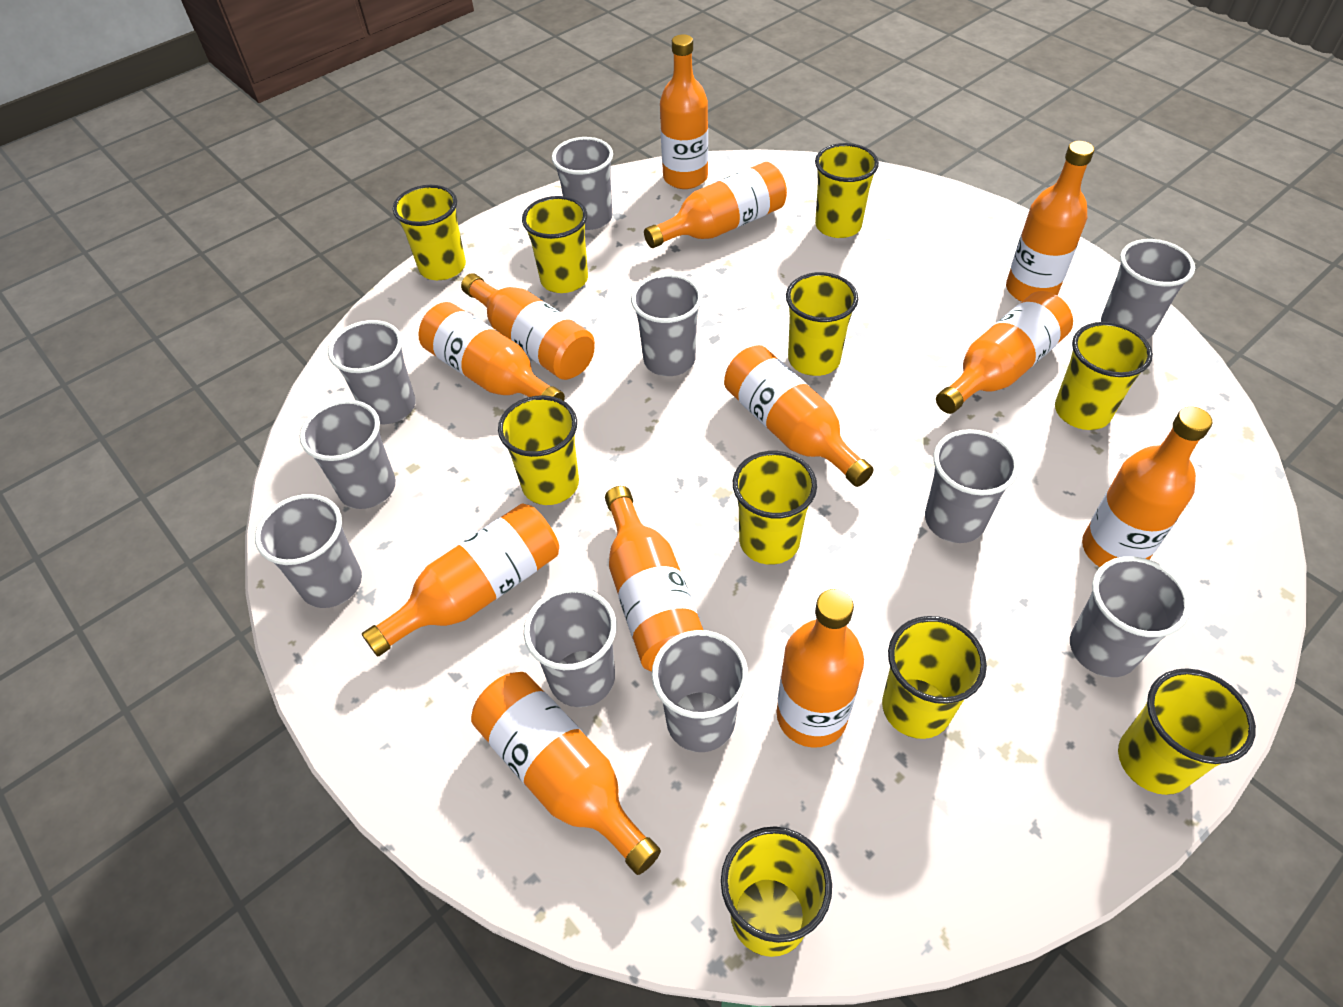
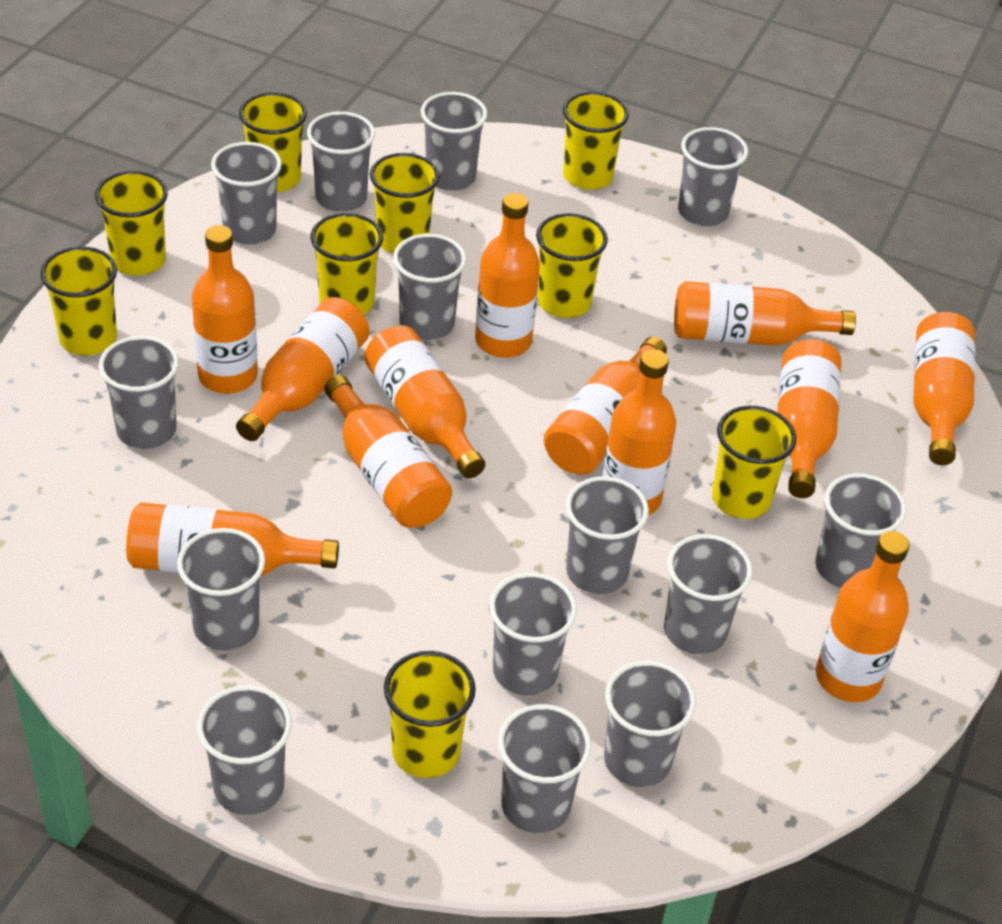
grey cup: [255,494,362,608] [300,400,396,509] [328,320,416,424] [524,587,617,707] [552,137,613,230] [631,273,702,376] [652,630,748,752] [925,429,1019,543] [1070,556,1191,677] [1101,239,1195,340] = 10 -> [99,336,179,449] [177,528,265,651] [197,685,292,815] [211,142,282,244] [307,111,375,212] [393,234,466,340] [421,92,487,191] [489,573,577,695] [498,704,592,833] [566,476,649,594] [604,661,696,787] [664,534,753,654] [678,127,748,226] [815,473,906,588] = 14
yellow cup: [393,185,466,280] [498,395,579,505] [522,196,588,293] [721,826,832,957] [733,451,817,565] [786,272,858,376] [815,143,879,238] [882,616,987,739] [1055,322,1153,430] [1118,668,1256,795] = 10 -> [40,246,117,355] [95,171,168,276] [239,92,307,192] [310,213,383,315] [370,153,440,254] [384,651,476,778] [536,213,608,318] [563,92,629,190] [712,406,796,519] = 9

